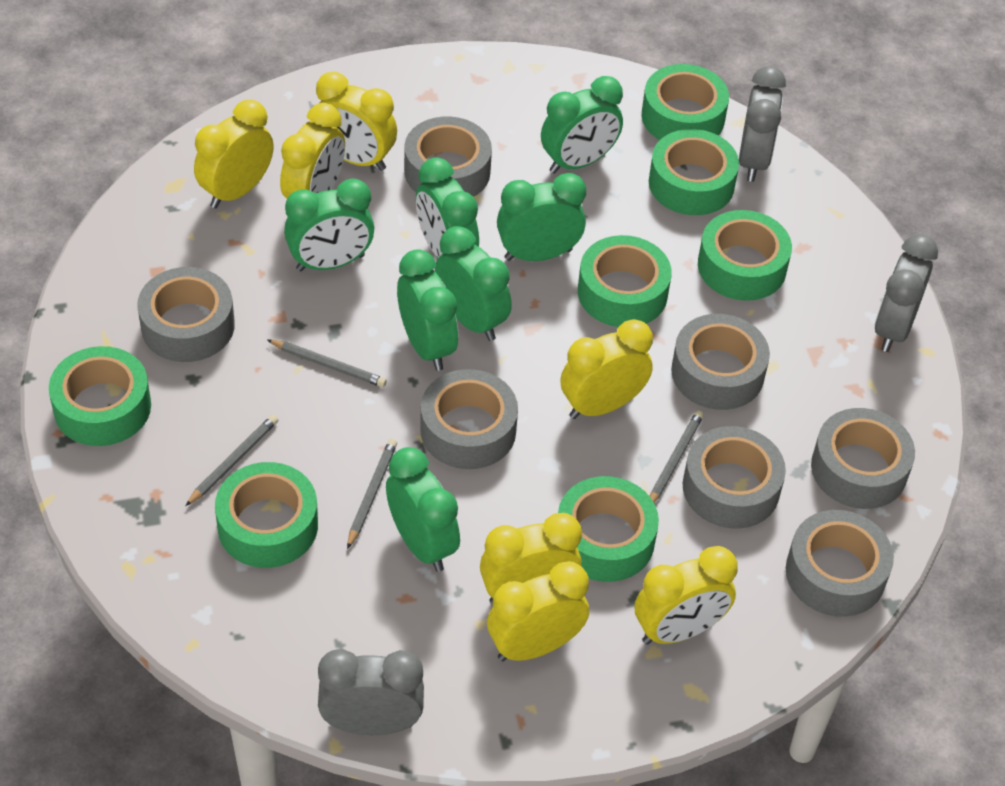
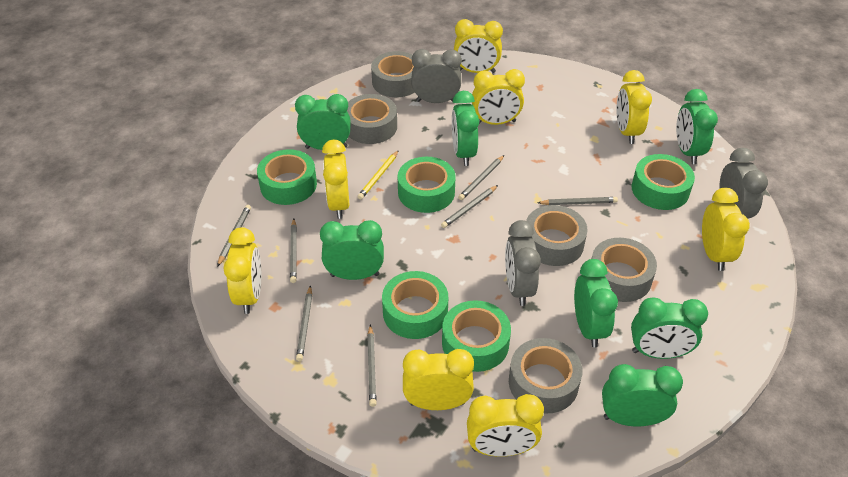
green tape: [49,346,151,446] [215,462,318,568] [558,476,659,582] [578,235,672,327] [642,64,729,140] [649,129,739,215] [698,210,792,301] = 7 -> [257,149,317,205] [382,271,448,339] [398,157,456,213] [442,300,511,372] [632,154,695,210] = 5
grey pencil: [185,415,278,506] [267,340,387,387] [347,439,397,549] [650,410,704,503] = 4 -> [217,205,251,267] [290,218,297,283] [296,285,312,361] [367,325,377,407] [441,185,498,228] [458,155,504,200] [537,197,618,205] = 7
grey tape: [137,267,235,362] [404,116,492,197] [420,369,518,469] [671,314,770,410] [683,426,786,529] [786,510,894,617] [811,408,915,509] = 7 -> [347,94,397,144] [371,51,415,97] [509,338,583,413] [526,205,587,266] [592,238,657,302] = 5
yellow clock: [194,100,274,208] [280,103,345,199] [316,72,397,171] [480,513,582,605] [487,561,589,661] [561,319,653,419] [635,546,738,645] = 7 -> [223,227,261,314] [322,140,349,219] [403,349,474,410] [454,19,503,73] [467,394,544,457] [472,69,525,125] [616,70,652,144] [702,188,750,271] = 8
yellow pencil: none = 0 -> [358,150,399,199] = 1

